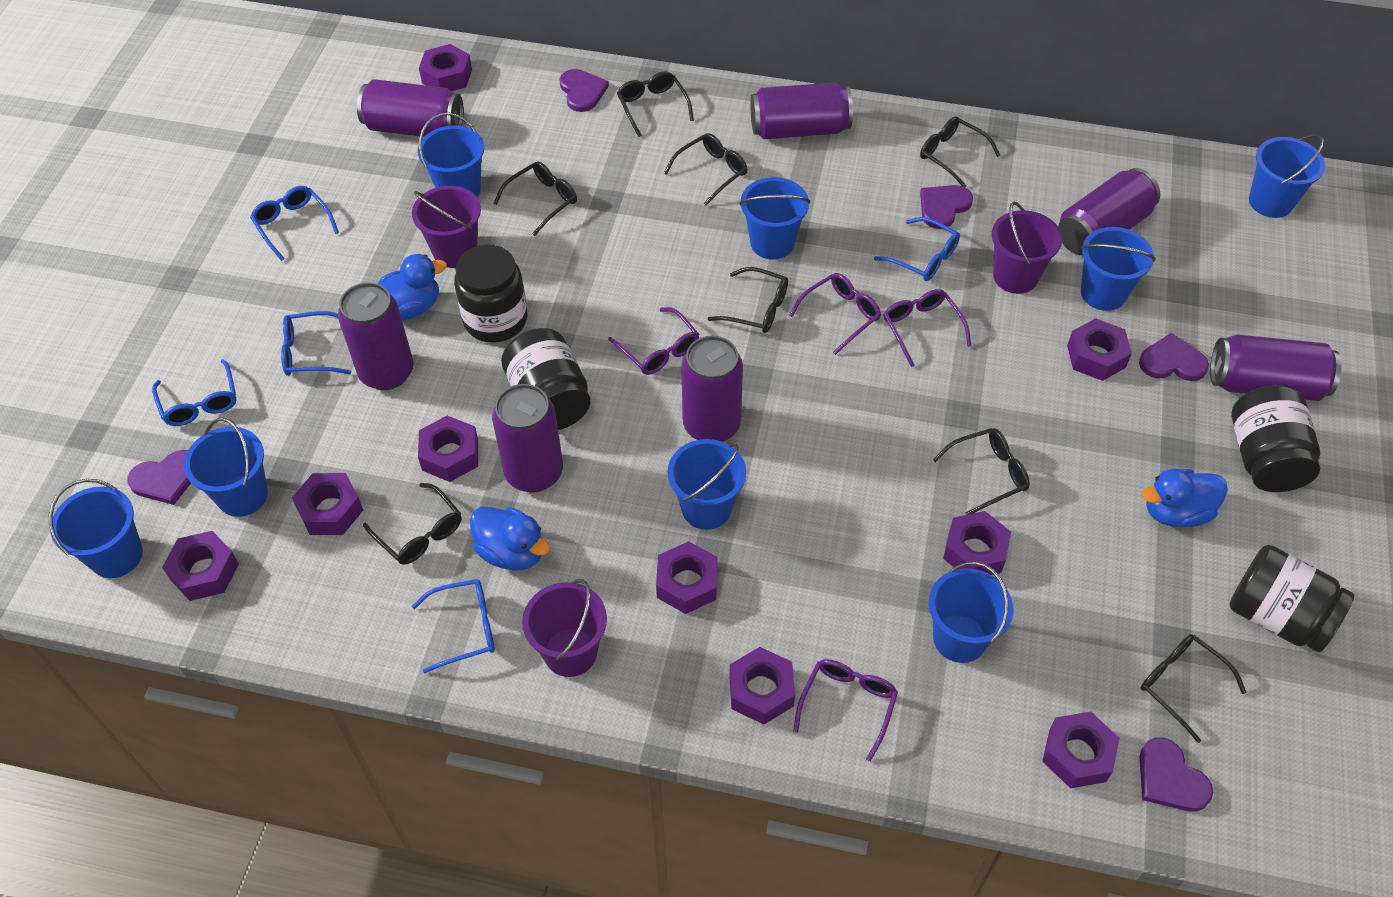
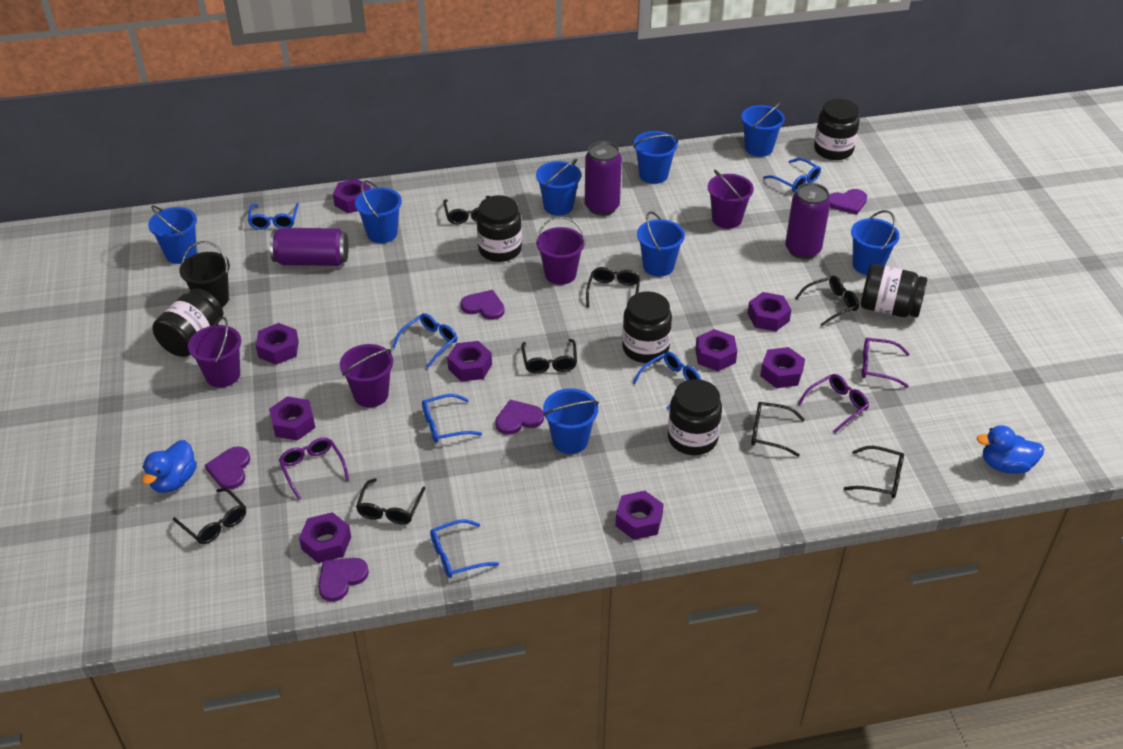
black bucket: none = 0 -> [179,241,230,307] = 1
black jar: [454,244,527,343] [501,328,590,430] [1229,545,1355,652] [1231,385,1320,492] = 4 -> [152,288,223,357] [477,195,522,262] [622,291,672,363] [668,379,722,455] [814,99,860,160] [861,264,927,317] = 6
blue duck: [378,254,447,320] [470,507,550,571] [1142,469,1228,527] = 3 -> [142,440,197,493] [977,425,1044,474] = 2
blue glasses: [152,359,237,426] [250,186,339,261] [281,311,351,376] [412,579,495,673] [874,217,960,281] = 5 -> [248,203,299,230] [392,313,457,368] [422,394,482,443] [430,519,499,578] [633,352,701,410] [763,158,821,193] = 6
purple bucket: [412,186,481,268] [522,579,607,677] [992,202,1062,294] = 3 -> [188,317,241,388] [340,344,393,408] [536,216,585,285] [708,170,754,229] = 4
purple can: [338,282,414,390] [357,79,464,137] [492,384,563,492] [681,336,743,442] [750,82,853,139] [1058,168,1160,255] [1210,334,1342,401] = 7 -> [270,228,349,266] [585,141,622,216] [785,183,831,259] = 3
purple glasses: [608,307,699,375] [789,273,881,355] [793,659,898,762] [883,289,971,367] = 4 -> [279,437,349,500] [798,374,869,433] [862,337,910,388] = 3

